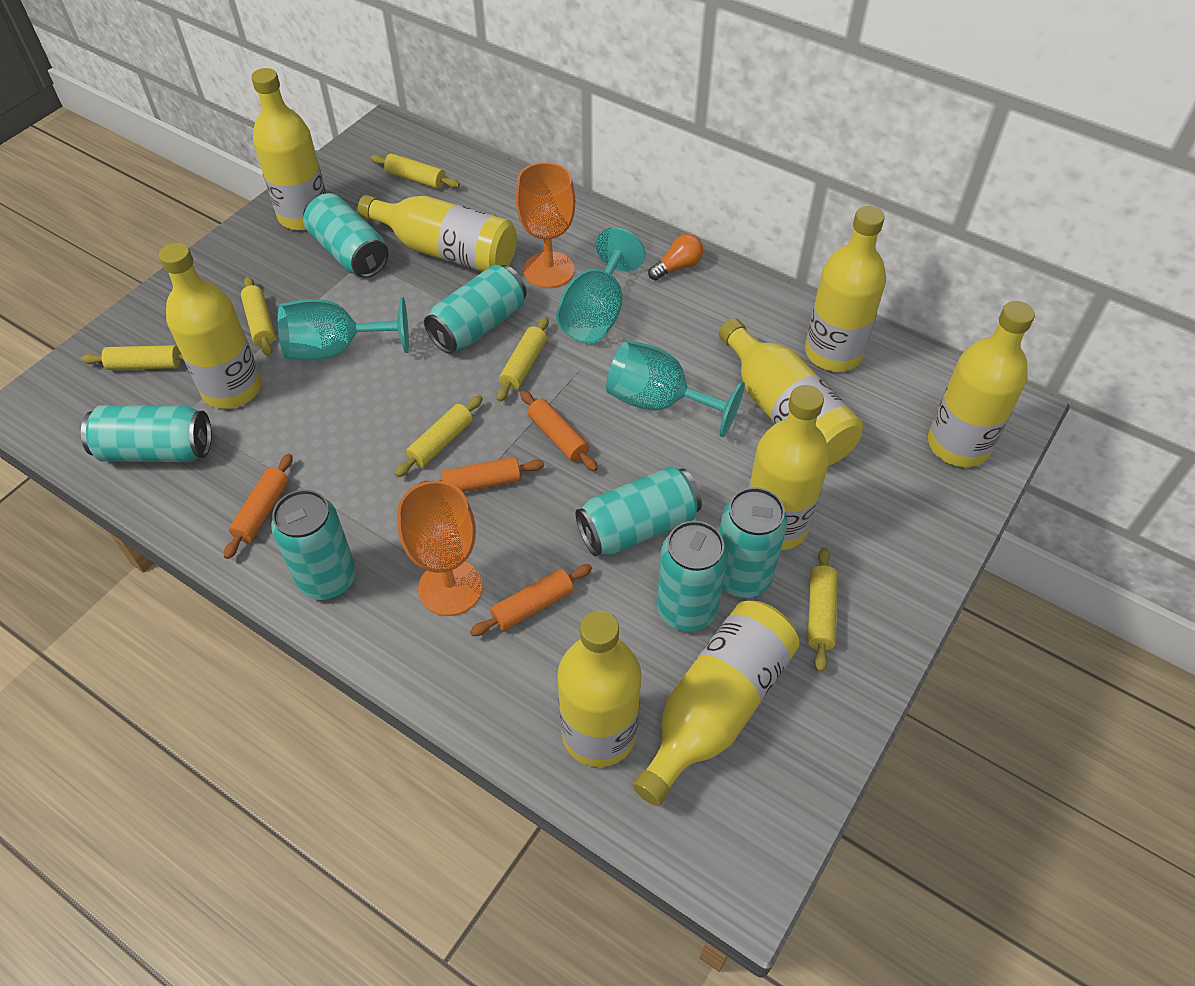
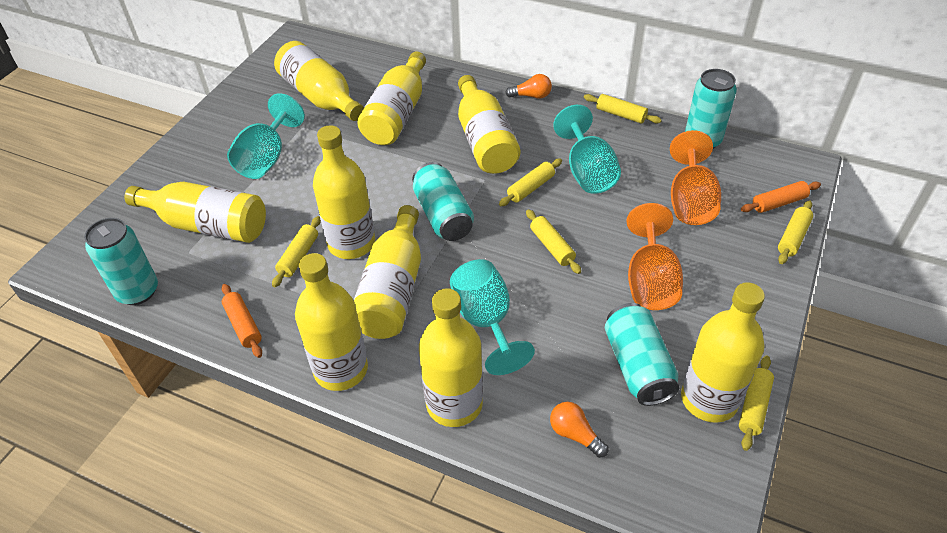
orange light bulb: [648,234,703,280] = 1 -> [505,74,552,99] [550,402,608,458] = 2
orange rolling pin: [224,454,293,559] [419,457,544,492] [470,564,592,636] [520,391,598,471] = 4 -> [222,284,262,358] [741,181,821,213] = 2
turquoise can: [81,405,212,462] [271,490,356,600] [303,193,389,278] [424,265,527,354] [576,466,702,556] [656,521,728,632] [719,487,788,598] = 7 -> [84,218,158,305] [412,162,474,241] [605,303,679,406] [685,69,737,149] = 4

